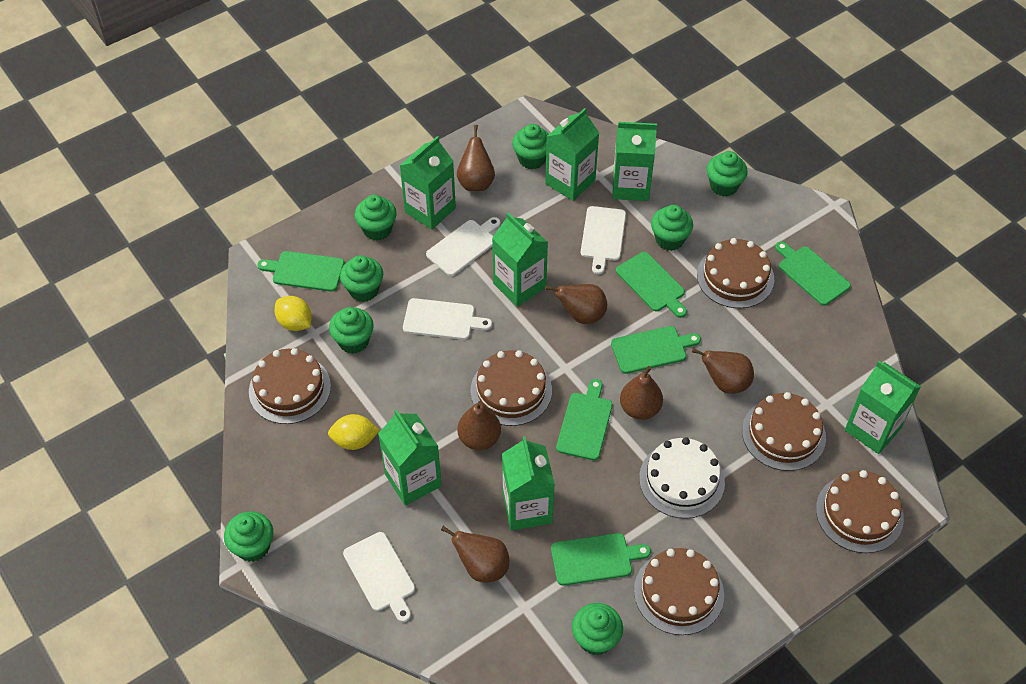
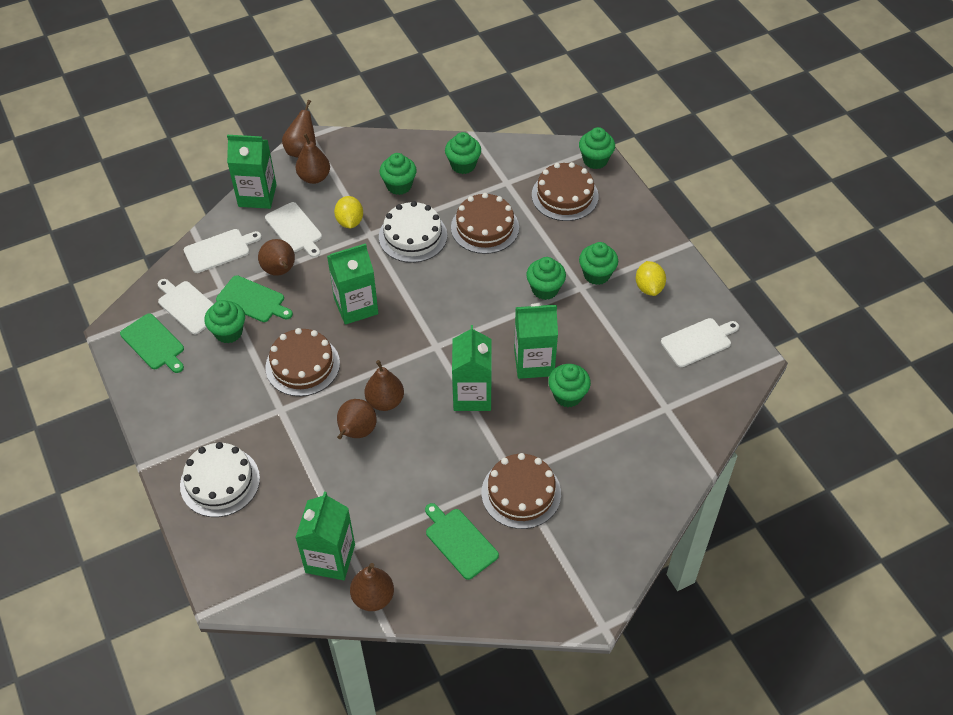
brown cake: [249,348,331,424] [470,350,552,426] [634,548,724,635] [697,238,774,308] [742,392,826,471] [816,470,904,553] = 6 -> [266,328,340,396] [451,193,519,254] [481,453,561,529] [532,162,599,221] = 4
green carton: [378,409,442,506] [400,136,456,230] [492,213,548,307] [502,436,555,531] [545,108,599,201] [612,122,657,201] [845,361,921,454] = 7 -> [227,135,277,209] [295,492,355,580] [327,243,378,325] [452,325,492,411] [514,303,558,379] = 5
green cupcake: [224,511,273,562] [329,307,374,354] [340,255,383,302] [355,195,397,241] [512,124,549,169] [572,603,623,655] [651,205,693,251] [707,151,748,197] = 8 -> [204,300,245,343] [380,153,417,195] [445,132,481,174] [526,257,566,300] [548,364,591,407] [579,127,615,169] [579,242,618,285] = 7
green cutting board: [257,251,344,292] [551,533,651,586] [556,379,613,460] [611,326,701,374] [616,252,687,318] [775,241,851,306] = 6 -> [120,313,184,373] [216,275,293,322] [425,503,499,580] = 3
white cake: [639,437,725,519] = 1 -> [180,442,260,517] [379,201,447,263] = 2

